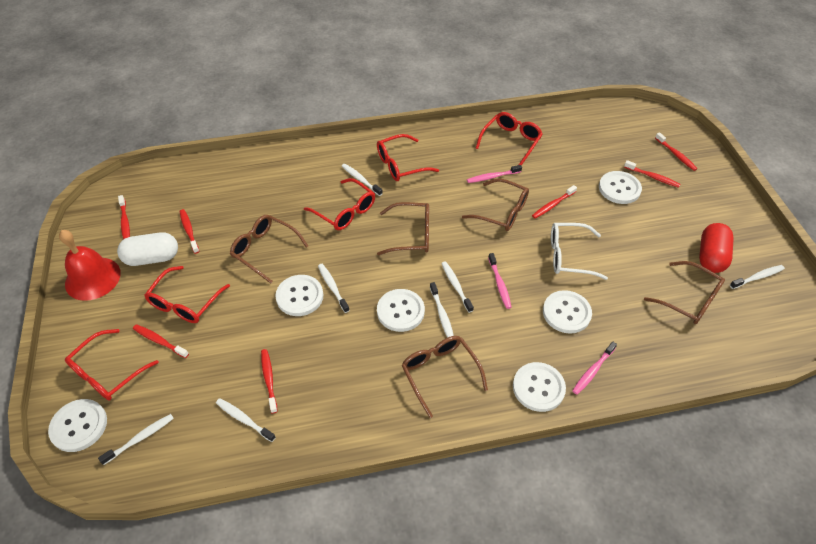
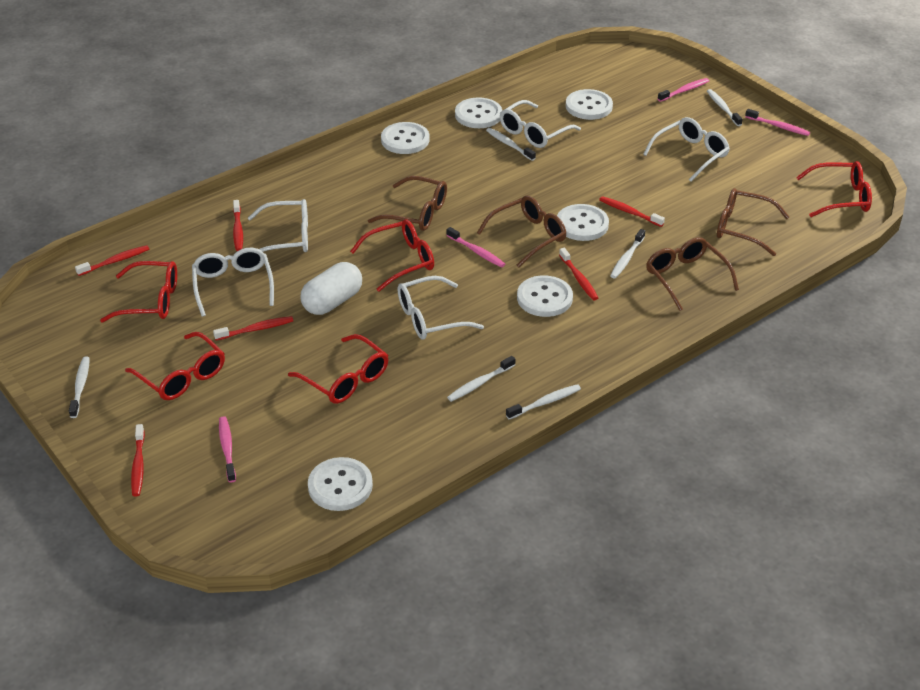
brown glasses: [230,215,308,284] [377,202,429,255] [401,336,488,418] [462,179,529,231] [644,261,725,324] = 5 -> [368,176,447,231] [477,196,566,267] [646,237,739,311] [717,188,789,256] = 4
pink toothbrush: [467,165,522,183] [488,253,512,309] [572,342,617,395] = 3 -> [219,416,236,482] [446,227,505,268] [658,78,709,102] [745,109,810,136] = 4
red bell: [59,230,121,301] = 1 -> none = 0
red capsule: [699,223,734,273] = 1 -> none = 0
red toothbrush: [118,195,130,240] [133,324,189,358] [179,209,199,254] [261,349,278,413] [532,185,577,219] [624,160,681,188] [655,132,698,171] = 7 -> [75,245,149,276] [131,424,145,497] [213,316,293,340] [233,200,243,251] [559,248,598,300] [599,196,665,227] = 6
white glasses: [551,223,608,280] = 1 -> [192,248,274,317] [248,199,308,252] [397,276,484,340] [500,100,581,148] [643,117,730,182] = 5
white toothbrush: [98,414,174,465] [216,398,276,442] [318,264,350,313] [342,164,383,196] [430,282,454,338] [441,261,474,313] [730,265,785,289] = 7 -> [69,357,90,418] [447,356,515,402] [486,128,536,161] [506,384,581,420] [610,229,645,279] [707,89,743,126] = 6

